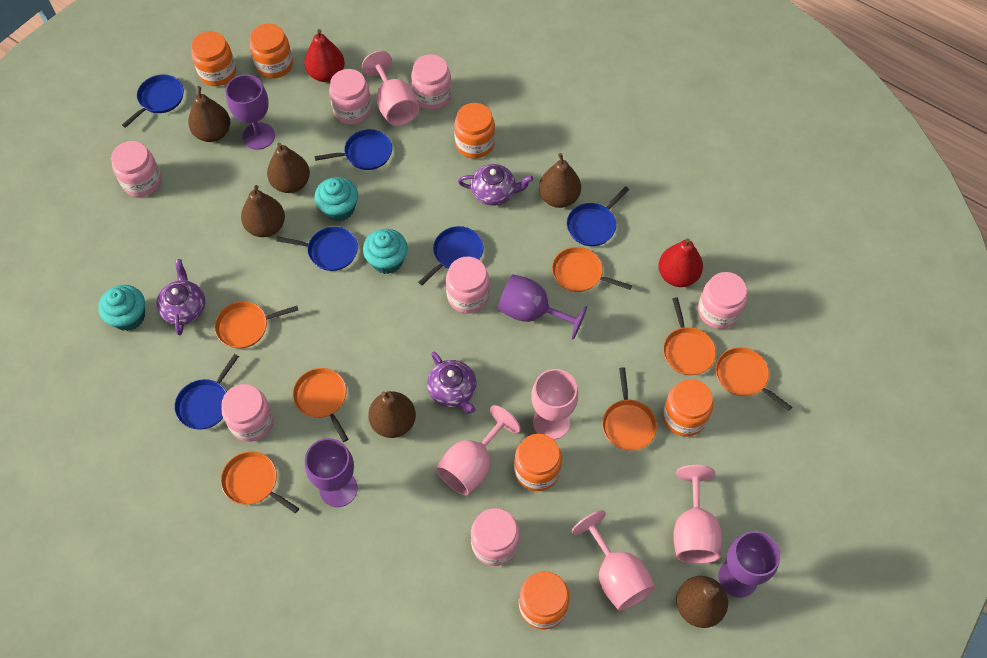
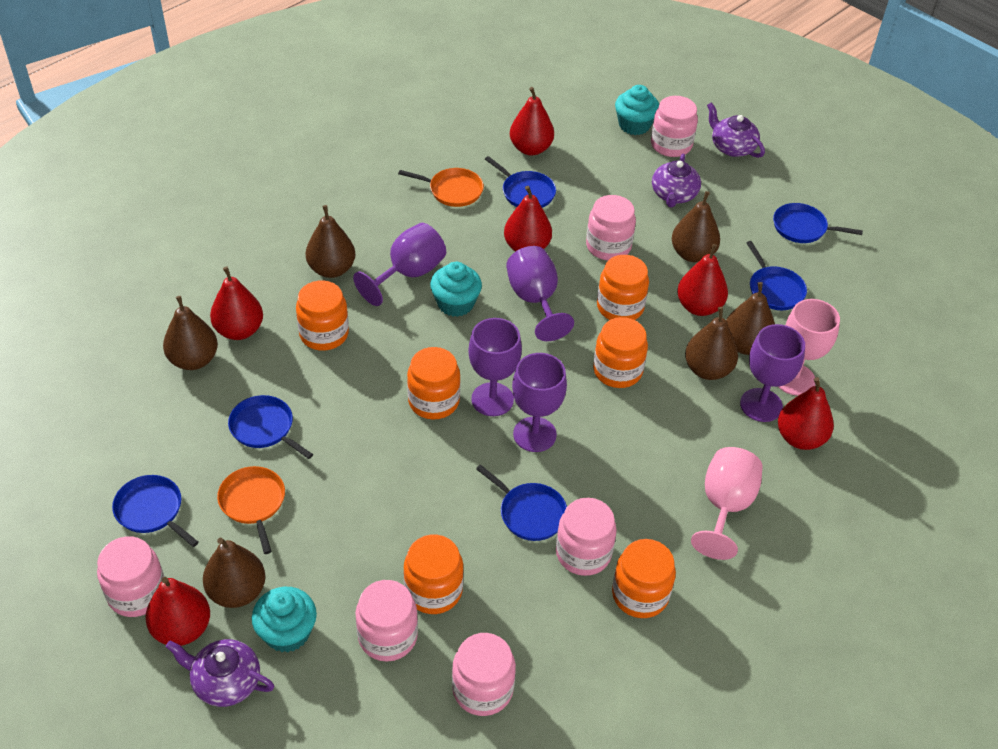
orange pan: [215,301,298,349] [221,451,299,513] [293,368,348,442] [552,247,632,292] [602,367,657,451] [663,297,716,375] [716,347,792,411] = 7 -> [217,466,285,554] [398,168,484,207] = 2
pink goblet: [362,51,419,126] [436,405,521,495] [531,369,578,440] [571,510,655,611] [673,465,722,564] = 5 -> [691,447,763,560] [778,299,840,396] = 2
pink jar: [111,141,162,197] [221,384,274,442] [329,69,372,124] [411,54,451,110] [446,257,490,313] [471,508,520,566] [698,272,747,329] = 7 -> [97,536,164,617] [355,580,418,662] [452,633,516,716] [556,498,617,576] [586,195,636,260] [651,96,698,157] = 6
purple goblet: [225,74,275,150] [305,438,358,507] [498,274,587,340] [718,531,780,598] = 4 -> [353,223,446,306] [468,318,522,416] [506,246,574,341] [512,353,567,452] [740,324,805,422] = 5
red pear: [304,29,345,82] [658,238,703,287] = 2 -> [145,577,210,646] [210,267,263,340] [504,186,552,252] [510,87,554,155] [677,244,728,316] [778,377,834,450] = 6

